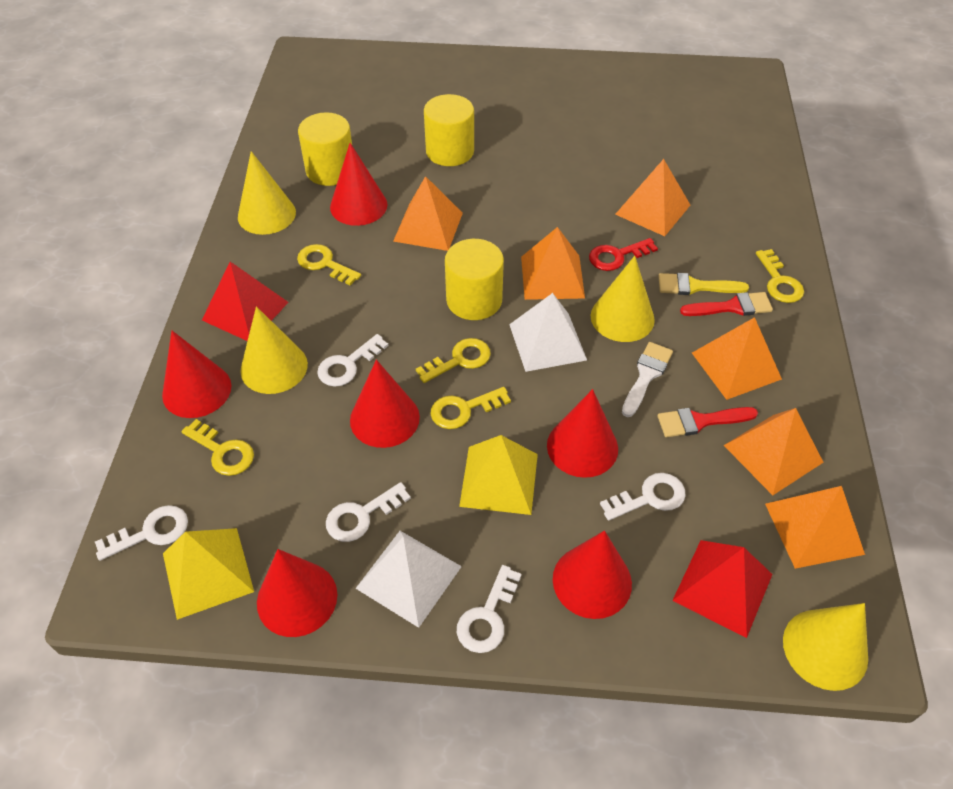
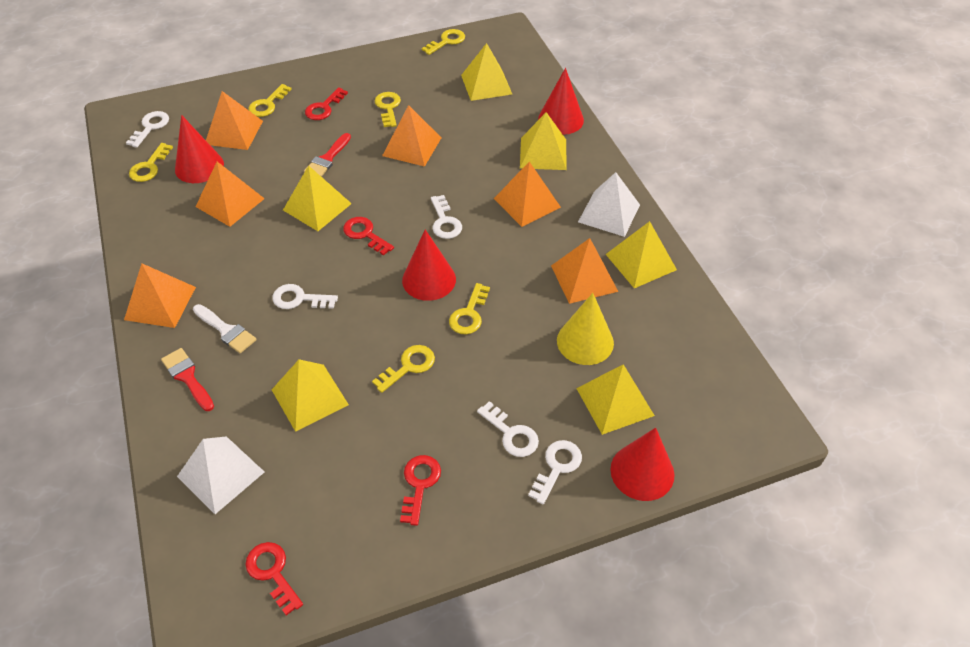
red cone: [162,330,232,418] [257,549,337,637] [330,143,387,226] [350,360,420,448] [547,389,618,478] [553,530,632,619] = 6 -> [175,115,224,183] [402,229,456,301] [538,68,584,135] [610,428,675,501] = 4
red key: [589,238,658,271] = 1 -> [245,542,303,615] [305,87,348,120] [343,217,394,256] [400,455,441,526] = 4
red pyramid: [202,262,288,341] [672,540,772,638] = 2 -> none = 0
yellow brush: [658,273,749,295] = 1 -> none = 0
yellow cone: [238,151,296,235] [240,306,308,394] [591,256,655,342] [783,603,868,691] = 4 -> [557,293,614,365] = 1
yellow cylinder: [298,112,352,186] [424,94,474,166] [445,239,504,320] = 3 -> none = 0
yellow key: [181,419,254,476] [297,244,361,285] [416,338,491,383] [430,387,511,429] [756,249,804,303] = 5 -> [129,143,173,182] [248,84,292,117] [372,345,435,393] [375,92,401,127] [422,29,465,55] [449,283,490,334] = 6
yellow pyramid: [163,528,254,620] [459,435,538,515] = 2 -> [272,359,349,432] [283,165,352,231] [461,43,512,101] [520,112,566,170] [576,364,655,435] [606,221,677,288] = 6

